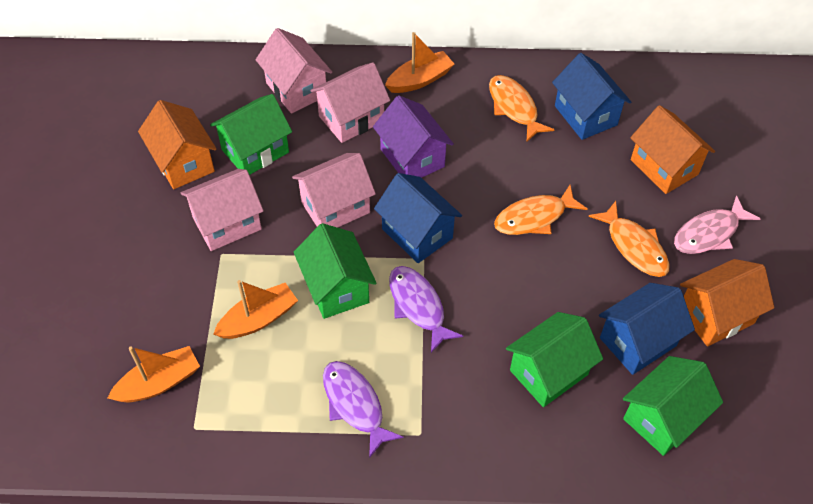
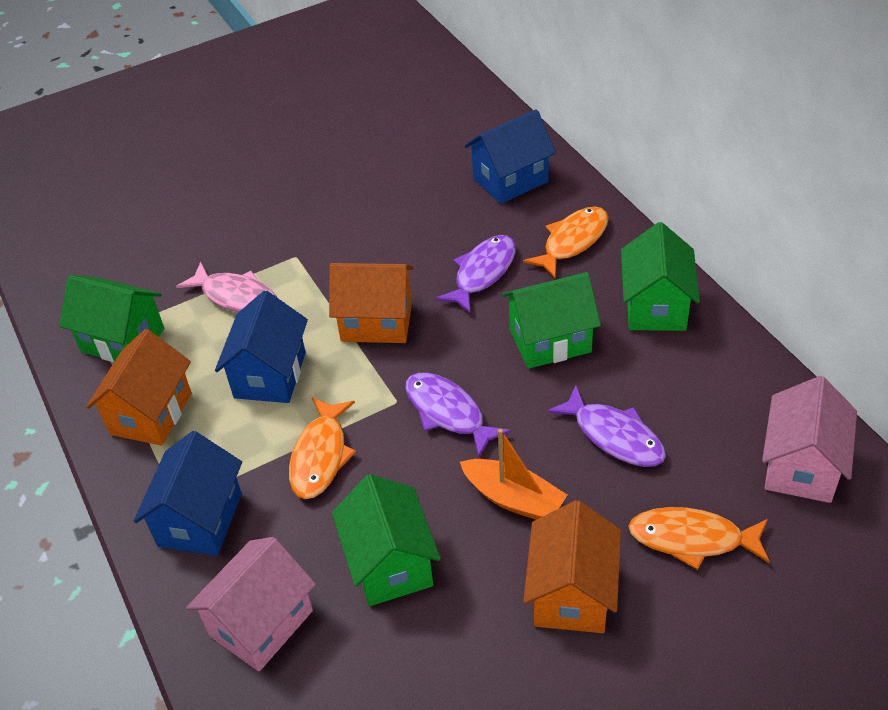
orange boat: [108,346,200,402] [213,280,298,339] [385,32,454,93] = 3 -> [460,429,567,520] = 1
pink house: [181,169,264,251] [256,28,332,113] [292,153,376,228] [310,62,390,143] = 4 -> [186,537,316,671] [762,376,857,503] = 2
purple fish: [323,361,404,458] [389,266,463,353] = 2 -> [405,372,511,458] [435,235,516,314] [547,385,666,467] = 3
purple house: [373,95,454,178] = 1 -> none = 0

